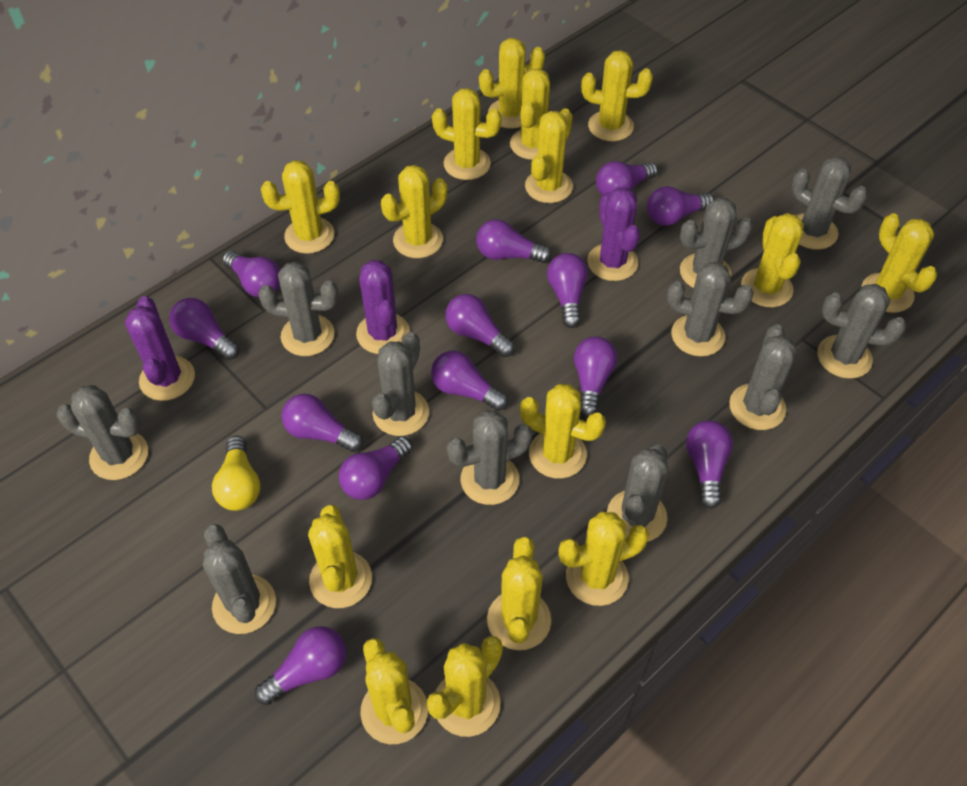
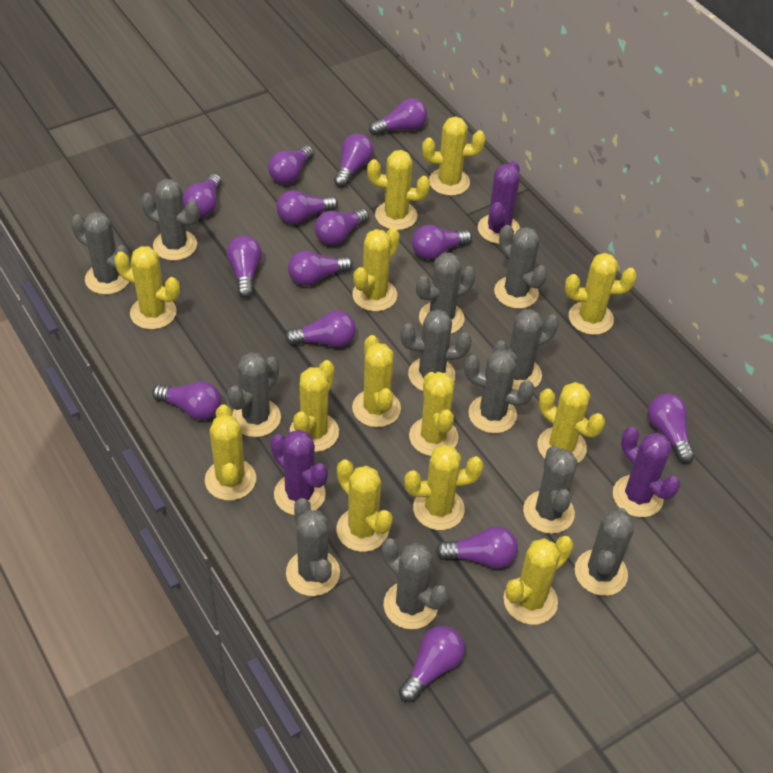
grey cactus: [56,385,148,480] [203,524,276,634] [258,261,339,356] [372,332,429,436] [447,410,533,505] [607,444,668,542] [667,262,754,357] [680,198,753,288] [729,324,797,430] [791,156,868,250] [817,284,906,379] = 11 -> [71,212,130,295] [141,179,199,261] [227,352,281,437] [286,498,340,596] [381,538,449,629] [401,309,471,391] [416,253,476,334] [464,350,535,433] [493,309,559,390] [494,225,548,309] [523,446,578,534] [575,508,634,596] = 12
purple light bulb: [169,298,239,360] [222,251,280,298] [255,626,346,705] [281,394,363,452] [339,436,413,500] [431,351,508,411] [445,294,515,357] [476,219,552,263] [547,253,588,328] [574,337,617,417] [596,161,658,196] [647,186,715,226] [686,420,733,509] = 13 -> [152,381,221,420] [183,174,222,218] [227,236,262,298] [268,145,314,184] [277,190,338,224] [285,310,356,347] [288,250,353,286] [315,208,369,245] [334,134,374,187] [369,98,427,135] [399,626,465,702] [412,225,472,259] [436,527,518,569] [648,394,695,463] = 14
yellow cactus: [261,160,340,254] [308,505,372,608] [360,638,428,744] [381,165,447,258] [427,636,503,737] [432,88,502,180] [479,38,545,129] [487,537,551,650] [510,68,550,160] [520,384,606,479] [525,108,573,203] [558,512,649,606] [581,50,653,141] [741,213,804,307] [861,213,937,313] = 15 -> [114,246,180,330] [205,404,256,500] [290,360,339,452] [337,460,393,552] [352,227,400,311] [352,335,401,427] [367,150,430,230] [404,445,484,530] [409,372,459,456] [422,116,485,196] [504,536,574,625] [538,382,605,463] [565,253,637,335] = 13
yellow light bulb: [212,436,260,511] = 1 -> none = 0

